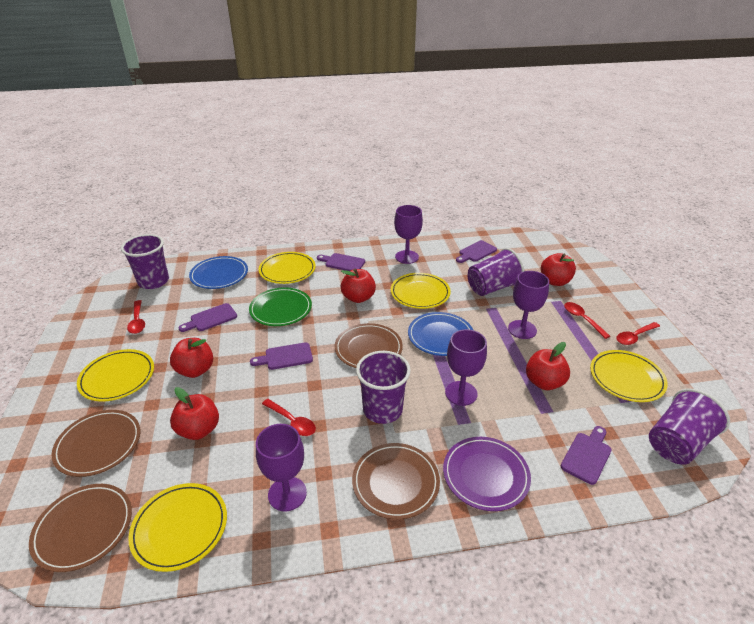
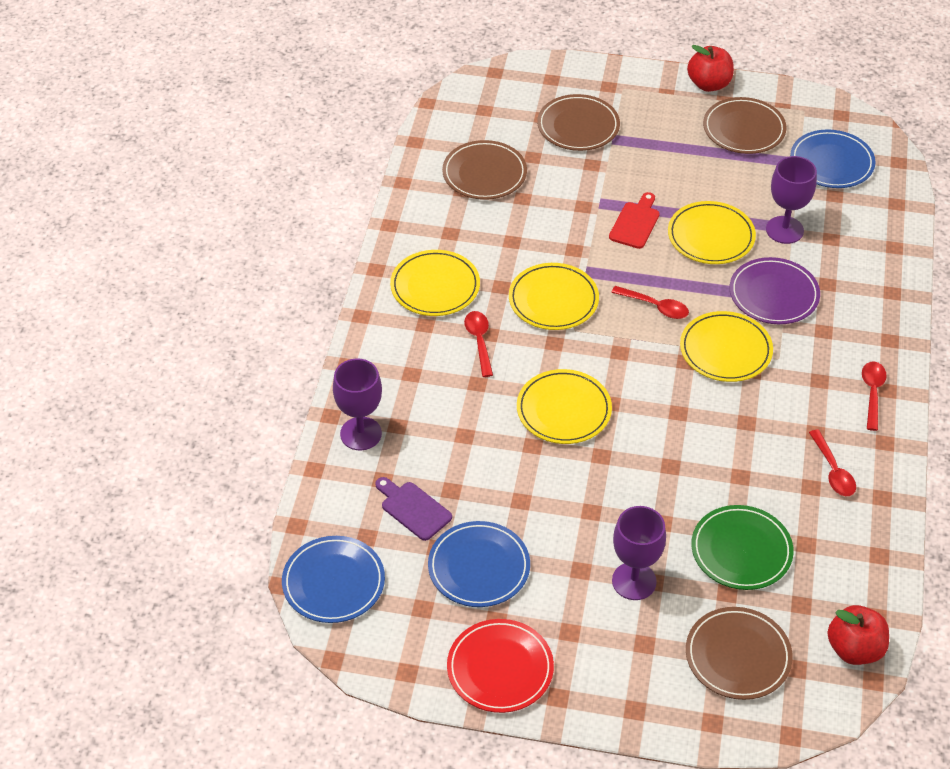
blue plate: [189,256,248,289] [408,312,473,356] = 2 -> [282,536,385,623] [428,521,530,607] [790,129,876,188] = 3
purple cup: [121,234,169,289] [356,351,411,424] [468,248,525,296] [649,389,730,465] = 4 -> none = 0
purple cutting board: [178,303,237,332] [250,342,313,370] [317,253,365,271] [456,240,497,263] [561,426,612,485] = 5 -> [375,477,452,541] = 1
purple goblet: [256,424,307,512] [394,205,423,264] [445,329,487,406] [508,271,549,339] = 4 -> [333,358,382,450] [612,506,666,600] [766,156,817,244] = 3
red apple: [170,338,213,378] [170,387,219,440] [341,268,376,303] [526,342,570,390] [541,253,576,286] = 5 -> [687,45,734,92] [827,605,889,665] = 2
red cutting board: none = 0 -> [609,192,660,249] = 1
red plate: none = 0 -> [447,619,554,713] = 1

